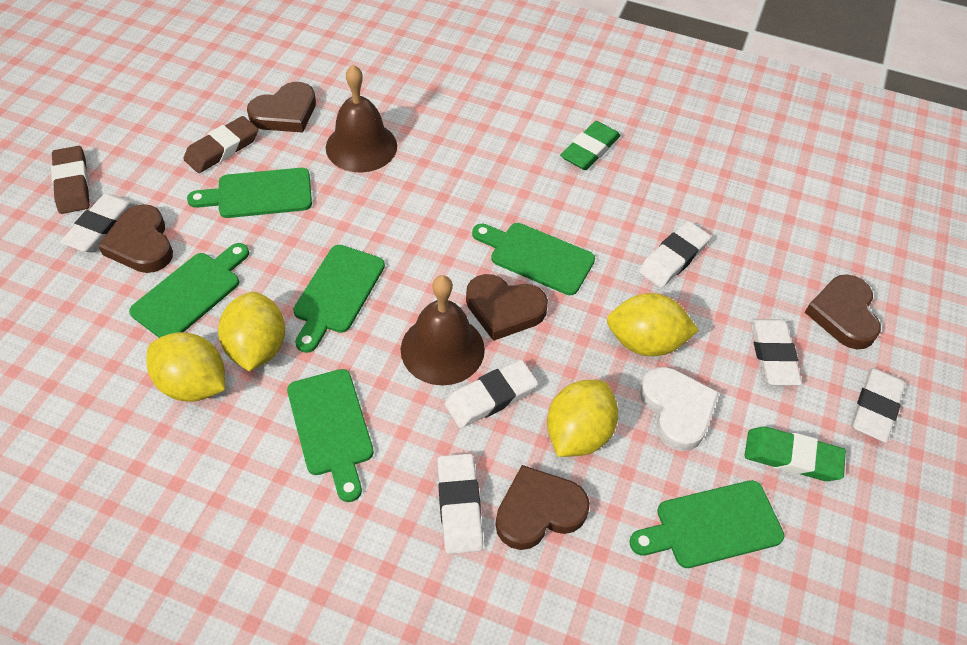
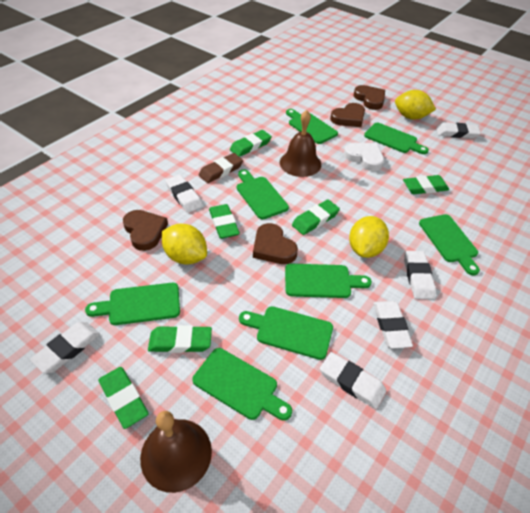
brown eraser: [51,146,90,214] [183,116,258,173] = 2 -> [199,153,243,183] = 1
brown heart: [98,204,173,273] [247,82,316,133] [466,274,548,341] [495,465,590,550] [805,274,881,349] = 5 -> [123,210,168,251] [253,223,298,264] [330,103,365,127] [354,85,385,110] = 4
green cutting board: [129,243,249,338] [187,168,312,218] [287,369,374,502] [293,245,385,353] [472,223,595,295] [629,480,785,568] = 6 -> [85,283,180,325] [192,348,292,421] [237,169,289,219] [239,306,333,360] [285,264,372,298] [286,109,338,144] [364,123,429,154] [419,214,480,276] = 8
green eraser: [560,121,620,170] [745,427,846,481] = 2 -> [98,367,149,429] [148,325,212,353] [209,204,240,239] [230,130,272,157] [292,200,340,235] [403,175,449,194] = 6
yellow lemon: [146,332,225,402] [218,292,285,371] [547,380,618,457] [607,293,699,356] = 4 -> [162,224,207,264] [349,216,389,258] [395,90,436,120] = 3

